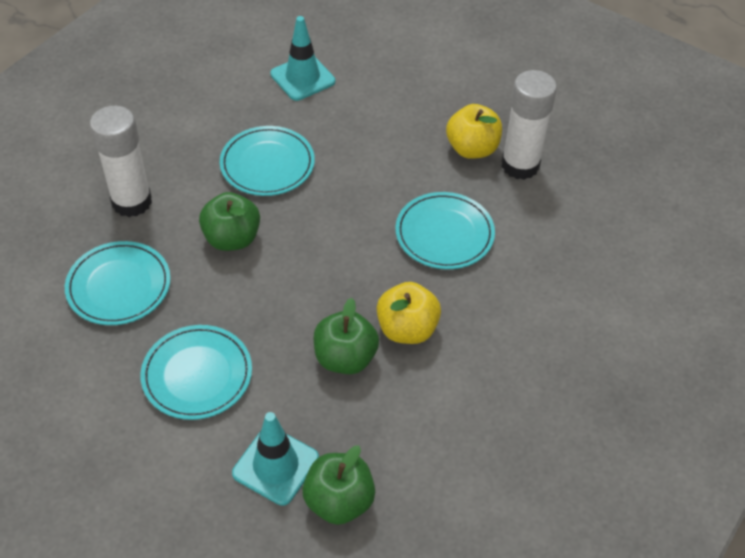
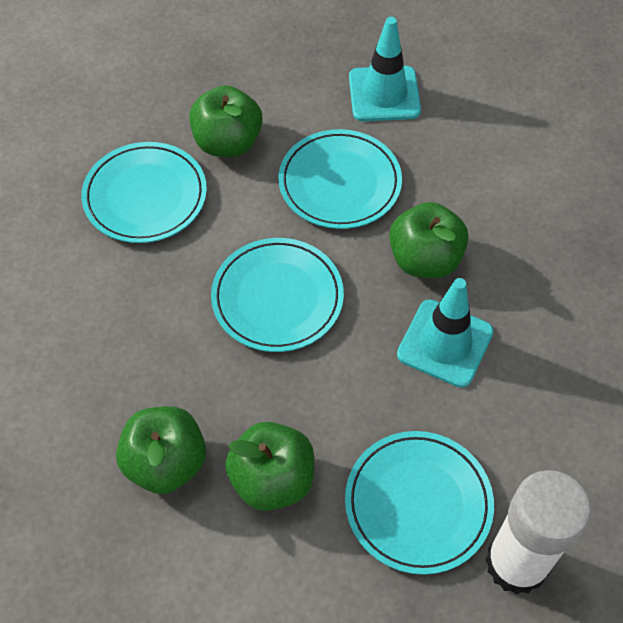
green apple: [199,192,260,251] [302,446,375,525] [314,298,379,374] = 3 -> [116,406,206,494] [189,85,263,157] [225,422,314,511] [389,202,469,278] = 4
white glue stick: [90,106,152,217] [501,70,557,180] = 2 -> [486,470,591,595] = 1
yellow apple: [377,282,441,344] [446,104,502,159] = 2 -> none = 0

